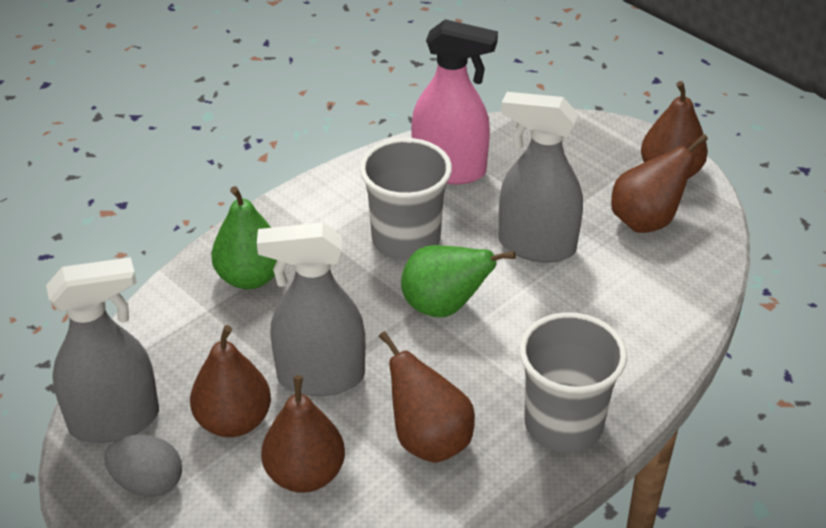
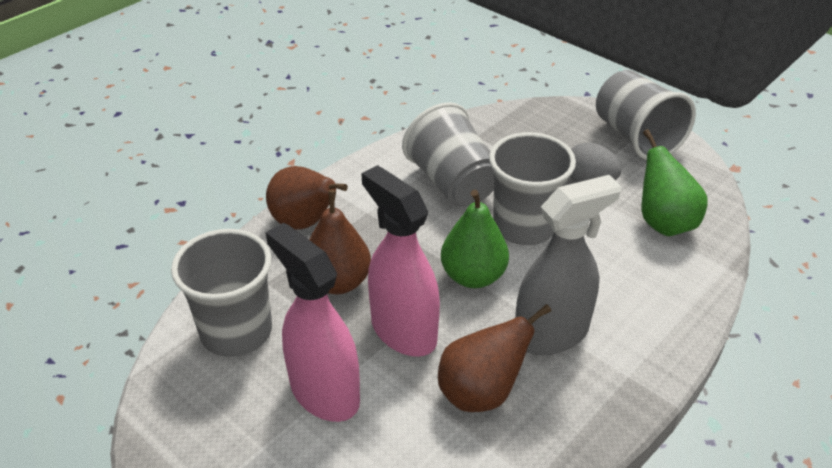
brown pear: [190,325,271,437] [261,375,345,493] [379,331,475,463] [611,134,708,233] [641,81,708,179] = 5 -> [266,166,348,230] [309,190,371,294] [438,304,551,412] = 3
grey cup: [360,138,452,260] [519,312,627,453] = 2 -> [171,229,272,357] [402,102,494,207] [489,132,576,245] [596,70,696,160] = 4
grey spray bottle: [46,257,159,443] [257,222,365,396] [499,92,583,263] = 3 -> [515,175,622,355] = 1
pink spray bottle: [411,19,498,184] = 1 -> [266,223,360,422] [361,165,440,357] = 2

